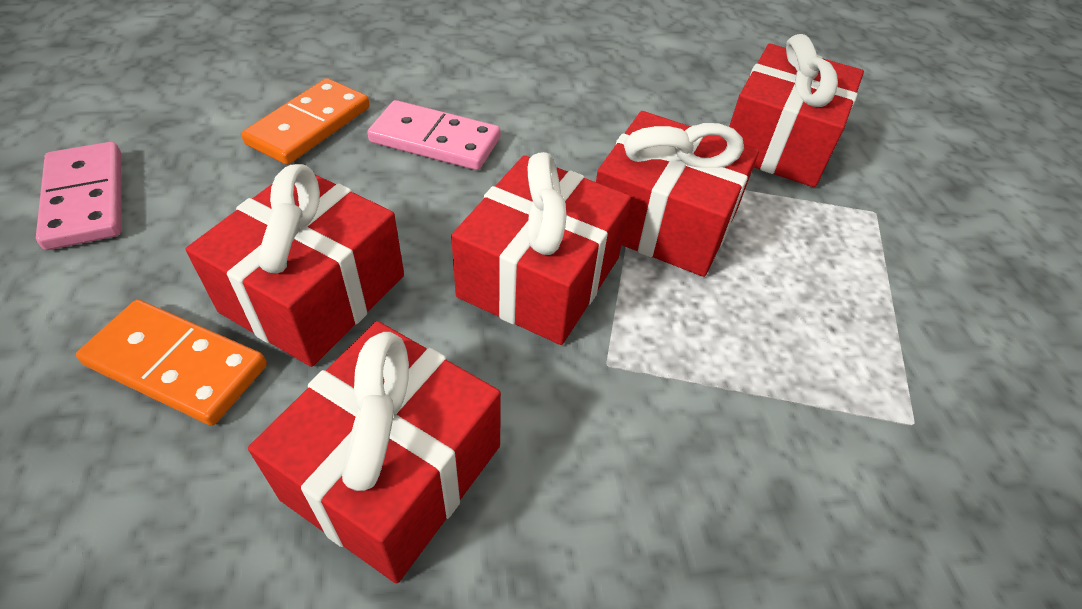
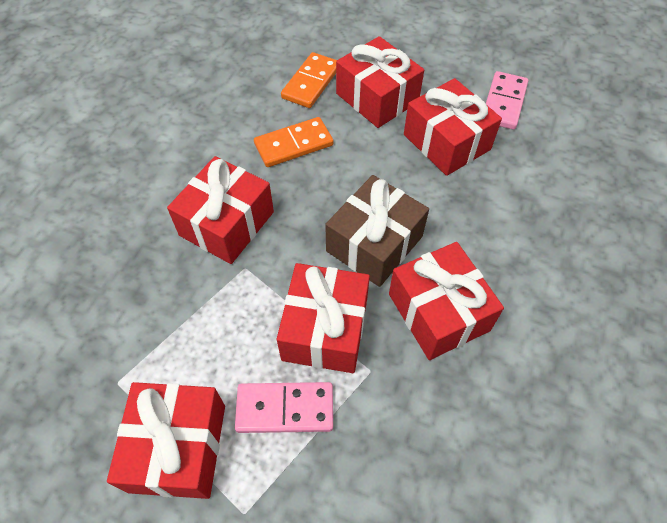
brown gift: none = 0 -> [325,175,429,287] = 1
red gift: [186,164,404,367] [248,321,501,584] [451,152,631,345] [596,111,759,277] [729,34,864,187] = 5 -> [107,382,225,499] [167,156,274,264] [277,263,370,373] [336,36,424,128] [389,242,504,360] [404,78,502,176] = 6

